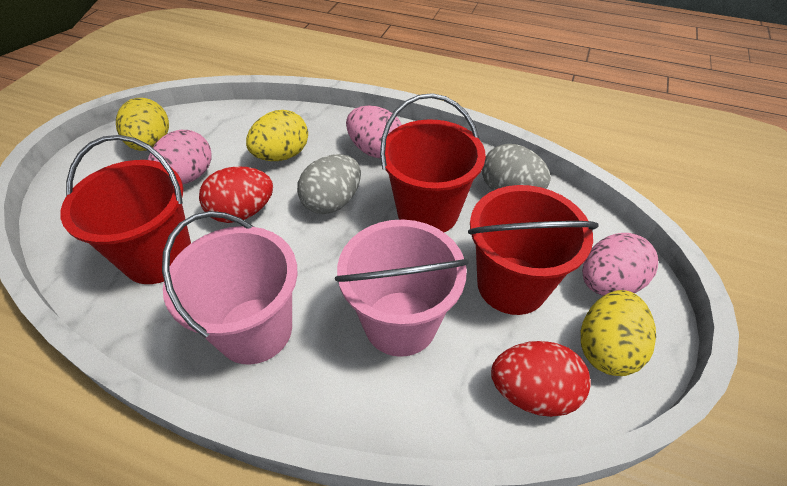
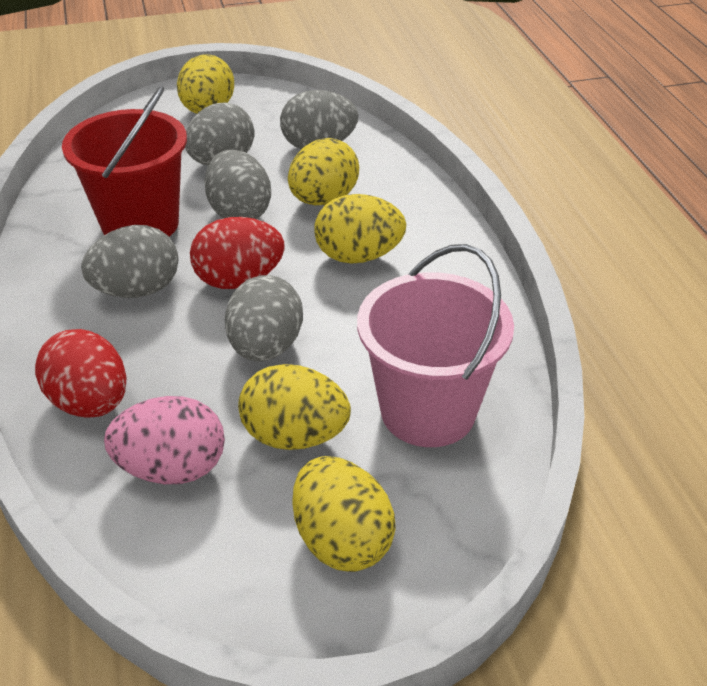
grey egg: [297,154,361,214] [482,144,551,191] = 2 -> [81,225,178,298] [185,102,254,165] [204,149,271,219] [225,275,303,361] [280,90,358,149] = 5
pink bucket: [162,211,298,365] [335,220,469,357] = 2 -> [357,244,514,447] = 1
pink egg: [148,130,212,184] [346,105,402,158] [582,233,658,296] = 3 -> [104,396,225,484] = 1
red bucket: [60,135,191,284] [380,93,486,232] [468,185,599,315] = 3 -> [62,86,187,237] = 1
yellow egg: [116,98,169,151] [246,110,308,161] [581,290,656,376] = 3 -> [177,54,234,114] [238,364,351,450] [288,138,359,205] [293,456,396,572] [314,194,406,264] = 5

